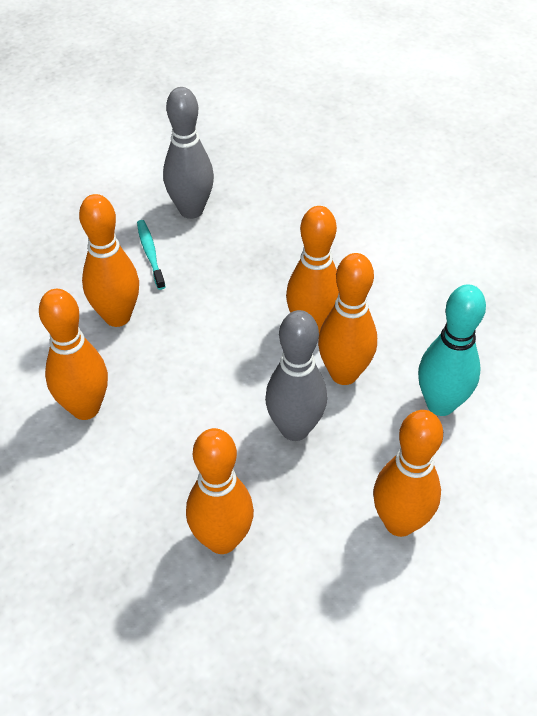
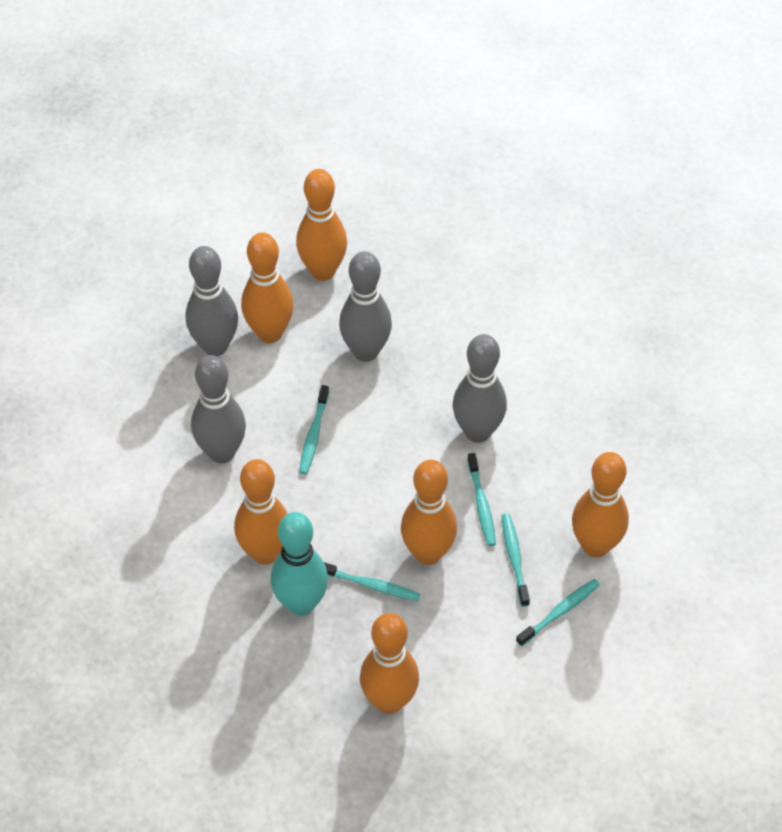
grey bowling pin: [163,87,214,219] [265,310,327,441] = 2 -> [186,246,238,356] [191,355,246,463] [339,251,392,362] [453,334,507,443] = 4
turquoise toothbrush: [137,220,165,290] = 1 -> [299,385,329,474] [324,562,420,601] [467,453,496,546] [501,513,530,607] [516,579,600,647] = 5

